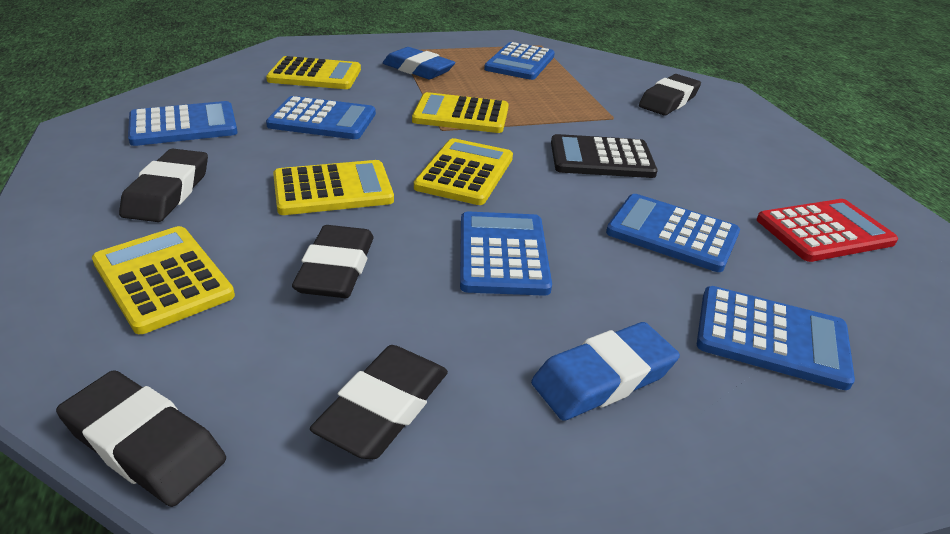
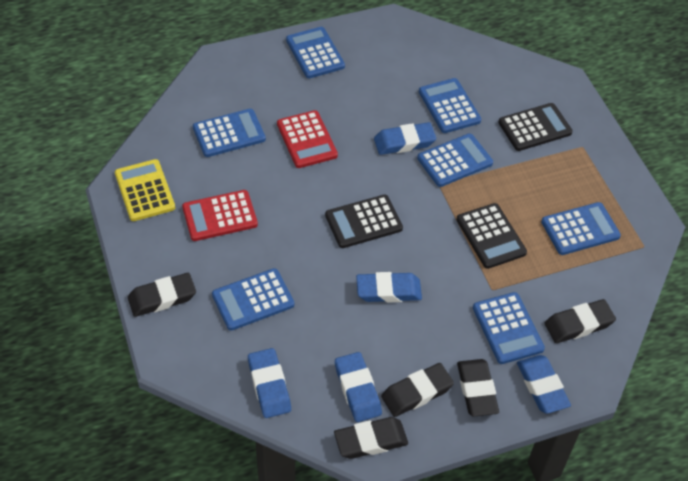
black calculator: [551,134,658,178] = 1 -> [325,195,403,248] [457,203,527,269] [498,103,573,151] = 3
blue calculator: [128,101,238,146] [266,96,376,139] [460,211,552,296] [484,42,555,80] [606,194,740,272] [697,286,855,390] = 6 -> [193,109,266,157] [212,268,294,331] [286,27,345,78] [417,133,493,187] [419,78,481,133] [473,292,545,364] [541,202,621,255] = 7
blue eraser: [383,47,455,79] [531,322,680,421] = 2 -> [248,348,291,418] [335,352,382,422] [356,272,422,302] [374,122,436,155] [517,355,571,414] = 5
red calculator: [757,199,898,262] = 1 -> [182,190,258,241] [277,110,338,168] = 2
yellow calculator: [92,226,235,334] [266,56,361,89] [273,160,394,215] [412,92,509,133] [414,138,513,205] = 5 -> [115,159,175,221] = 1

